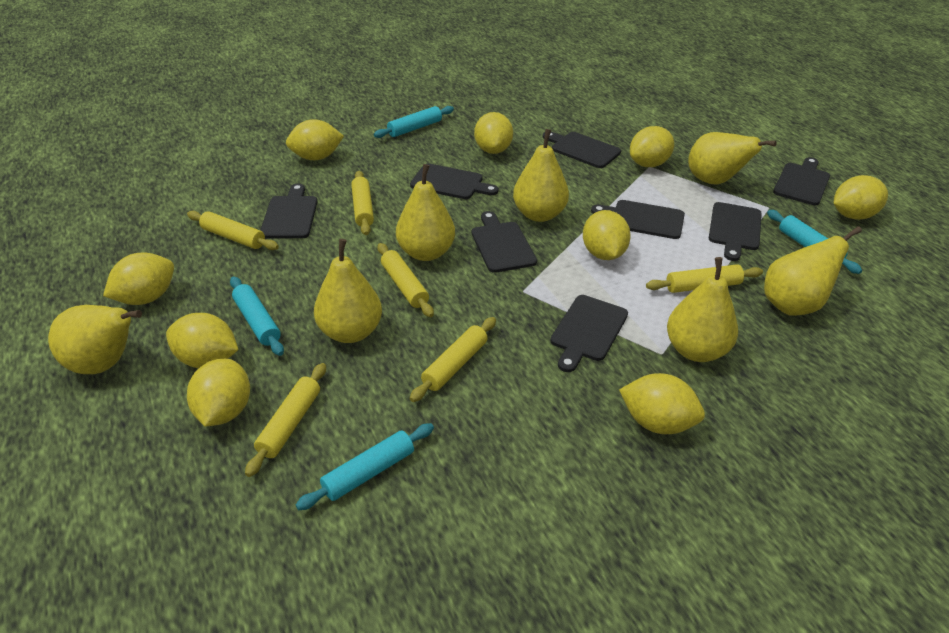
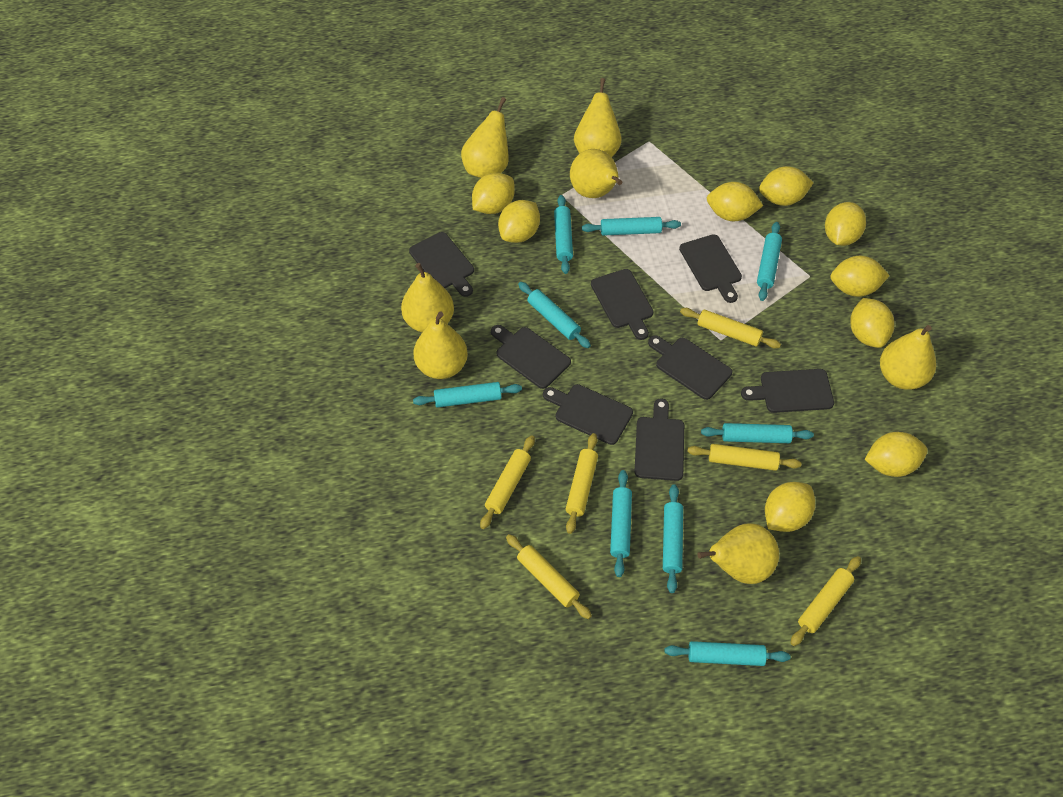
turquoise rolling pin: [230,276,284,356] [296,423,434,510] [374,106,454,138] [767,210,862,274] = 4 -> [413,382,522,408] [518,282,591,348] [554,195,573,274] [582,217,681,236] [610,470,632,577] [663,485,683,593] [664,641,790,666] [701,423,814,443] [757,222,782,301] = 9

